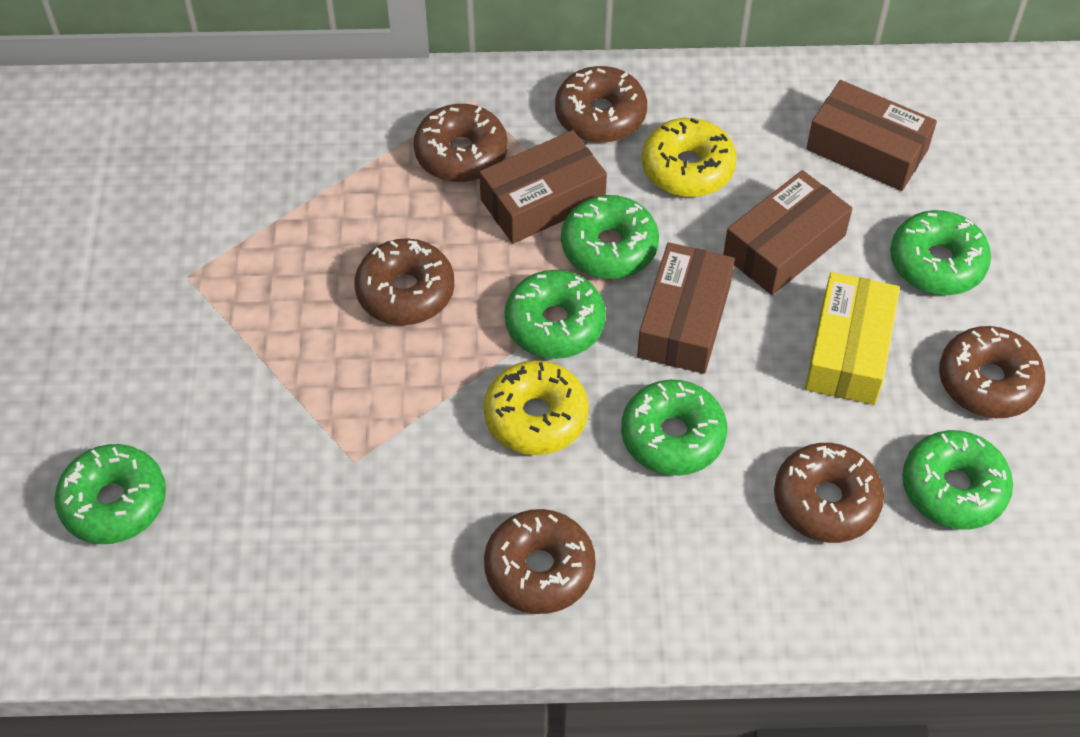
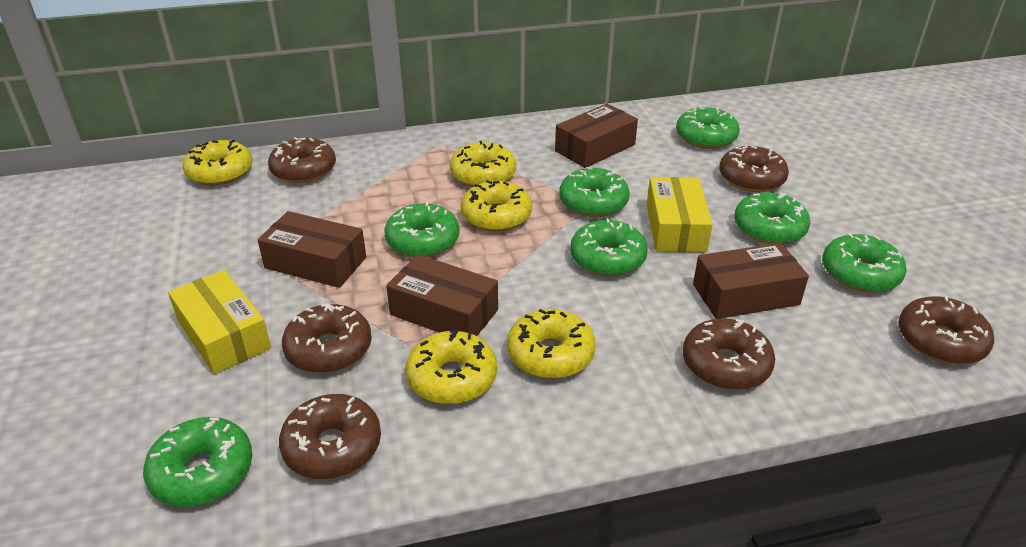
green donut: [54,444,166,544] [505,270,606,359] [561,195,659,279] [621,380,727,476] [890,210,991,295] [902,430,1013,530] = 6 -> [143,417,252,507] [384,202,460,257] [559,167,630,217] [570,218,648,277] [676,107,740,149] [734,192,810,245] [822,233,907,293] = 7
yellow box: [805,272,900,405] = 1 -> [168,270,271,374] [647,177,713,252] = 2
yellow donut: [484,360,589,455] [642,118,737,197] = 2 -> [183,140,252,186] [405,330,497,405] [450,141,516,187] [461,180,532,232] [507,309,596,379] = 5

